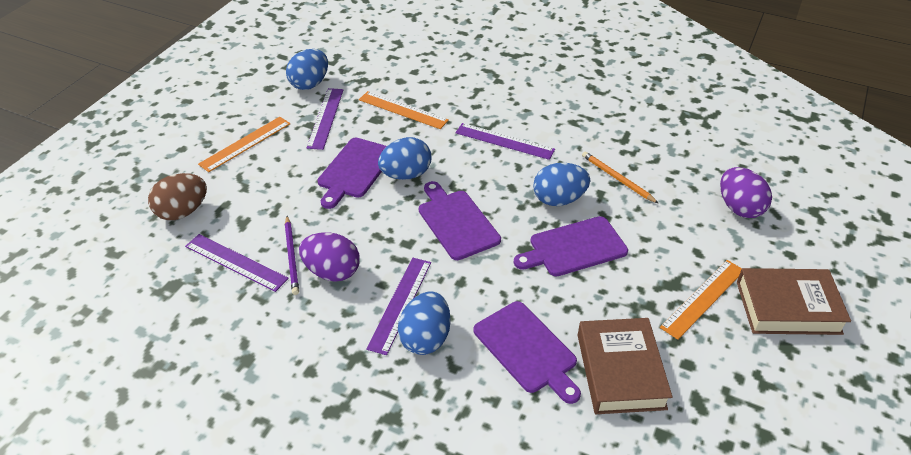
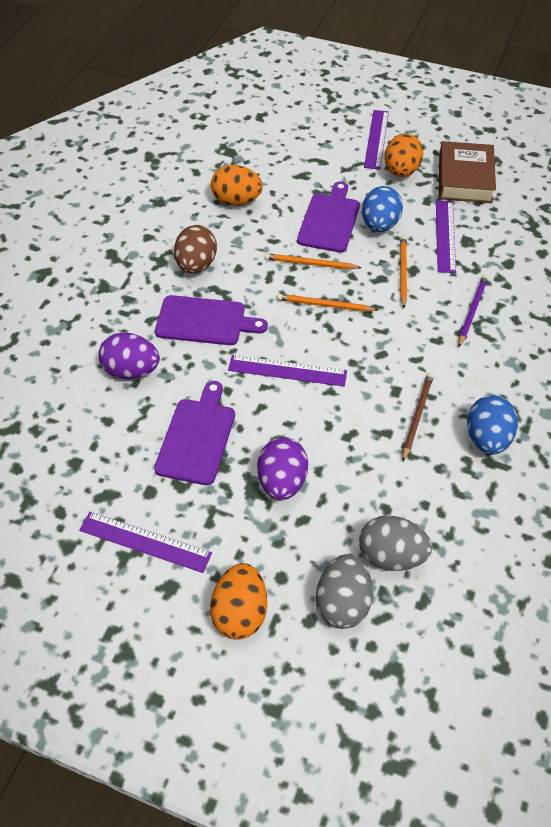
blue egg: [286,49,328,90] [378,137,431,180] [398,291,451,355] [533,163,590,206] = 4 -> [362,186,403,232] [467,395,518,455] = 2
brown book: [578,318,673,414] [737,268,851,335] = 2 -> [439,141,496,203] = 1
brown pencil: none = 0 -> [402,373,434,461] = 1
grey egg: none = 0 -> [316,554,373,629] [359,515,432,571] = 2
orange egg: none = 0 -> [210,563,267,640] [211,165,263,205] [385,134,424,177] = 3
orange pencil: [582,151,659,204] = 1 -> [264,253,362,269] [277,294,378,312] [400,236,407,308] = 3
orange ruler: [198,117,290,172] [359,91,449,129] [660,260,742,340] = 3 -> none = 0
purple cutting board: [318,138,387,209] [419,181,501,260] [473,301,581,404] [514,216,628,276] = 4 -> [154,381,235,485] [155,295,268,345] [297,182,360,253] = 3

